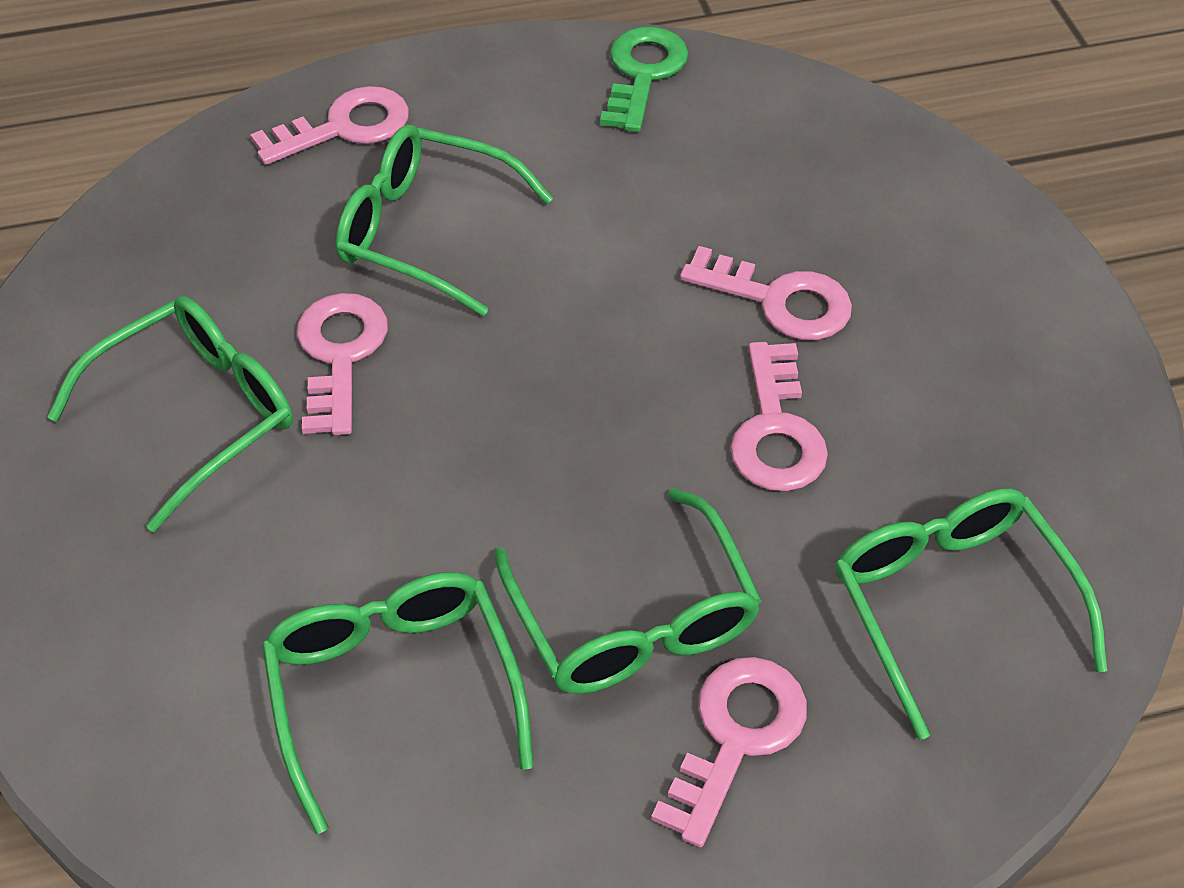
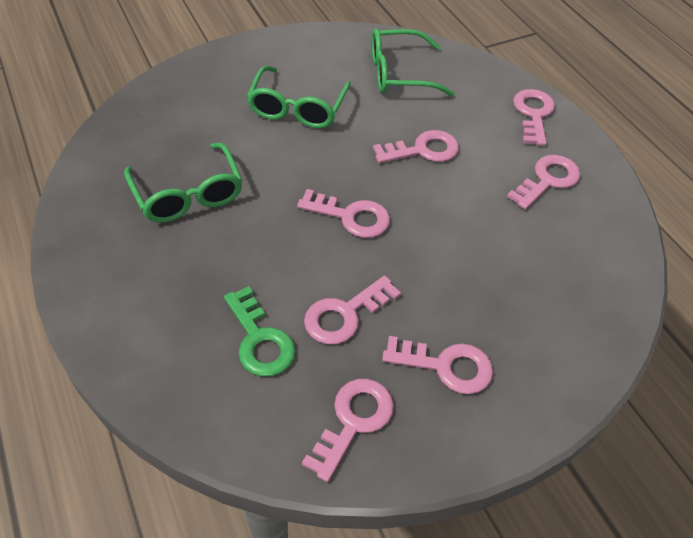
green glasses: [47,296,293,532] [262,572,533,834] [336,125,553,316] [494,488,762,694] [835,488,1107,740] = 5 -> [124,143,242,222] [247,66,351,128] [371,28,455,97] = 3
pink key: [250,86,409,165] [297,293,388,435] [651,657,807,847] [680,246,852,340] [730,342,828,491] = 5 -> [297,189,390,238] [302,379,394,482] [304,276,401,344] [373,130,459,163] [382,336,493,394] [507,155,581,210] [513,89,555,146] = 7

